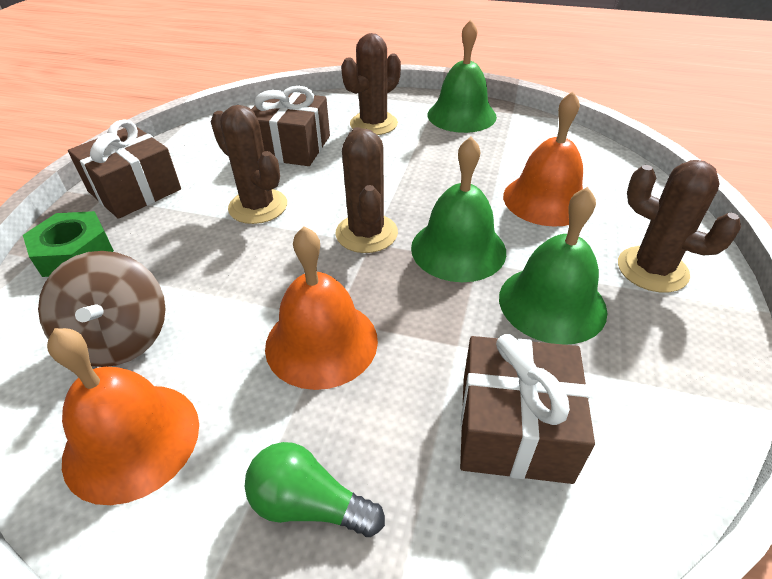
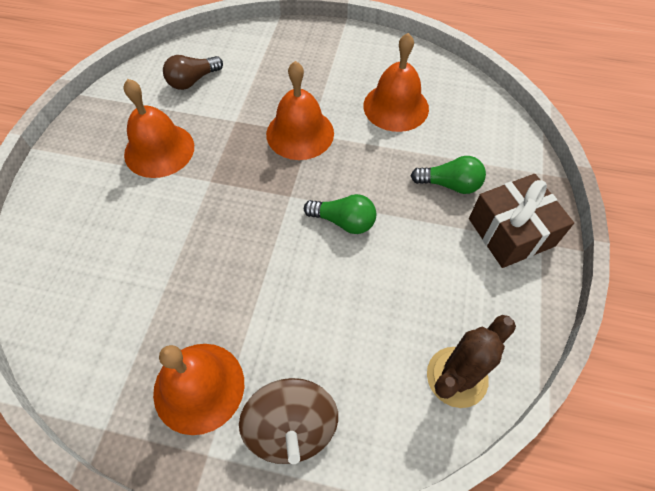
brown cactus: [211,105,287,224] [336,127,398,253] [341,33,401,135] [618,160,741,293] = 4 -> [427,315,516,408] = 1
brown gift: [68,119,181,219] [251,86,330,166] [460,334,595,484] = 3 -> [469,174,574,268] = 1
brown light bulb: none = 0 -> [163,55,223,90] = 1
green bell: [411,137,506,282] [427,20,497,133] [499,187,608,345] = 3 -> none = 0
green light bulb: [245,442,385,537] = 1 -> [304,194,376,234] [411,156,486,194] = 2
green nut: [23,211,114,277] = 1 -> none = 0
orange bell: [47,328,199,505] [265,226,378,390] [503,91,583,227] = 3 -> [124,79,194,178] [153,344,244,435] [266,61,334,160] [363,33,429,132] = 4

